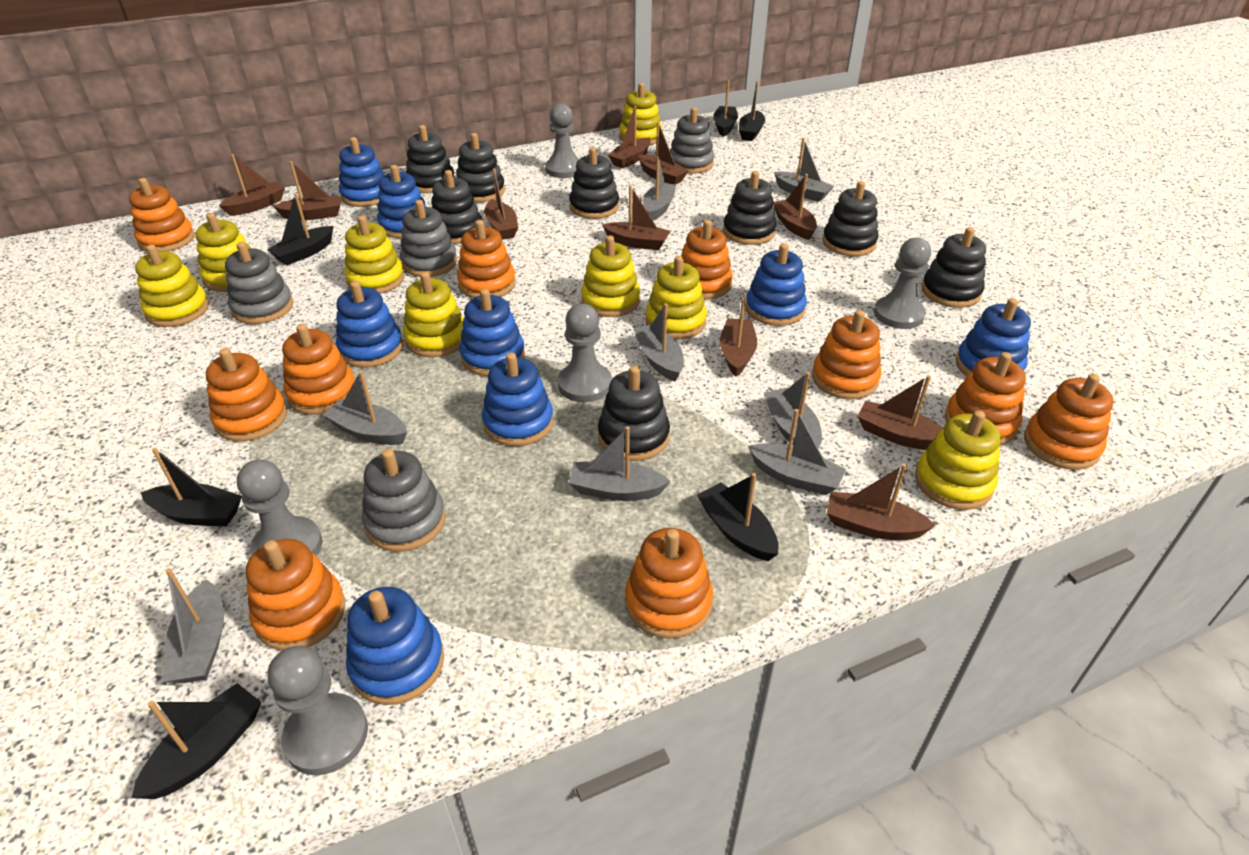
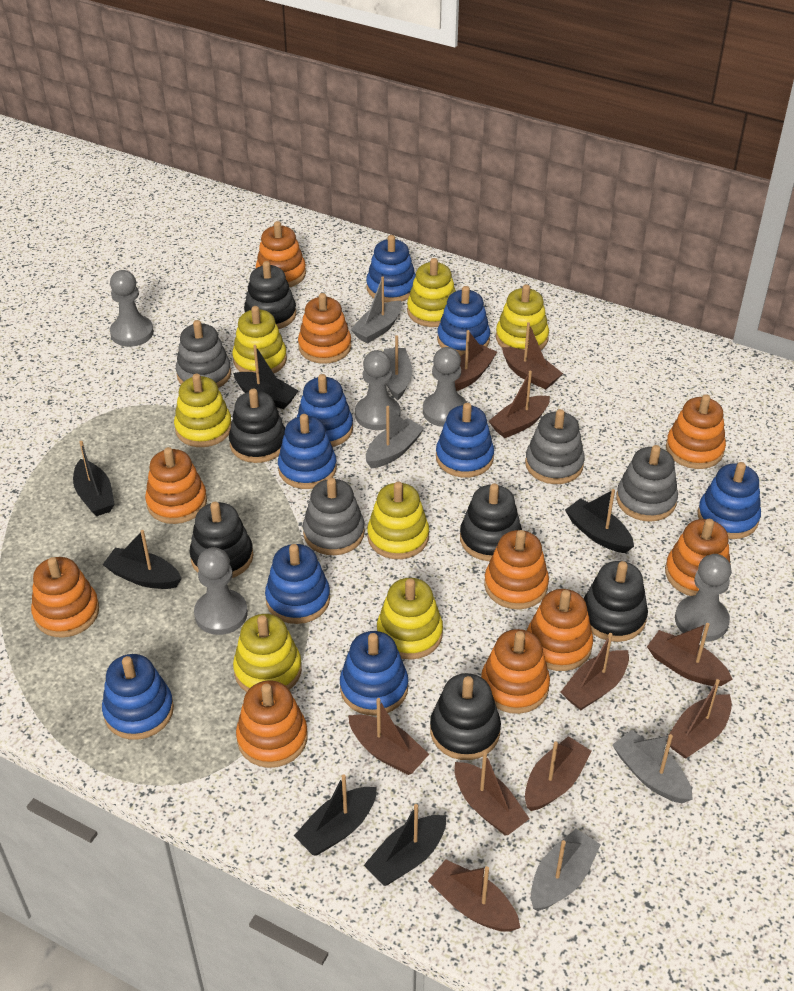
black stacking toy: [406,125,454,193] [431,170,482,244] [456,133,505,202] [569,147,619,219] [598,366,670,461] [723,171,776,245] [822,181,878,256] [922,227,986,308] = 8 -> [190,502,253,578] [229,389,285,463] [244,261,296,329] [430,673,501,760] [460,484,522,561] [584,561,648,642] = 6
blue stacking toy: [336,281,403,368] [339,137,384,207] [346,587,444,705] [377,165,426,238] [459,289,525,376] [482,352,554,446] [746,243,807,326] [956,298,1031,376] = 8 -> [102,654,174,740] [265,544,330,624] [278,414,337,489] [297,374,353,447] [340,631,408,716] [366,235,416,303] [436,403,494,478] [437,286,490,356] [698,462,761,539] = 9
grey boat: [164,568,224,683] [323,371,407,445] [569,426,670,501] [634,303,684,382] [643,157,676,220] [748,409,846,495] [764,372,822,448] [774,138,834,202] = 8 -> [351,277,402,343] [366,406,424,468] [384,335,412,400] [531,829,601,911] [612,730,693,803] = 5
yellow stacking toy: [135,244,209,327] [195,213,251,292] [344,216,405,294] [403,272,464,358] [581,236,640,317] [619,83,663,145] [646,256,707,340] [915,410,1001,510] = 8 -> [174,374,231,447] [232,306,287,373] [233,614,302,692] [367,482,429,559] [377,578,443,660] [407,258,456,327] [496,284,549,350] = 7

